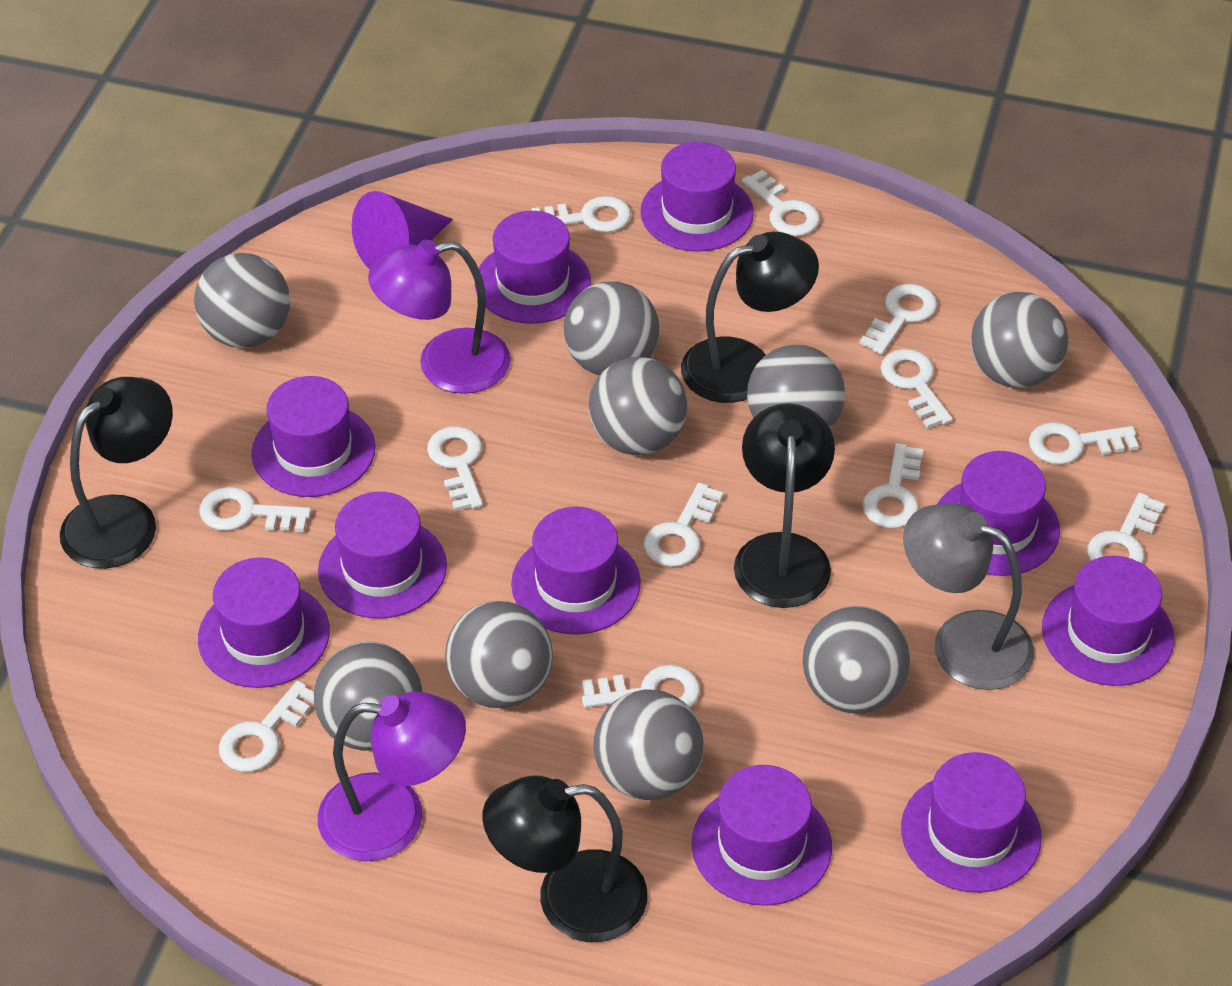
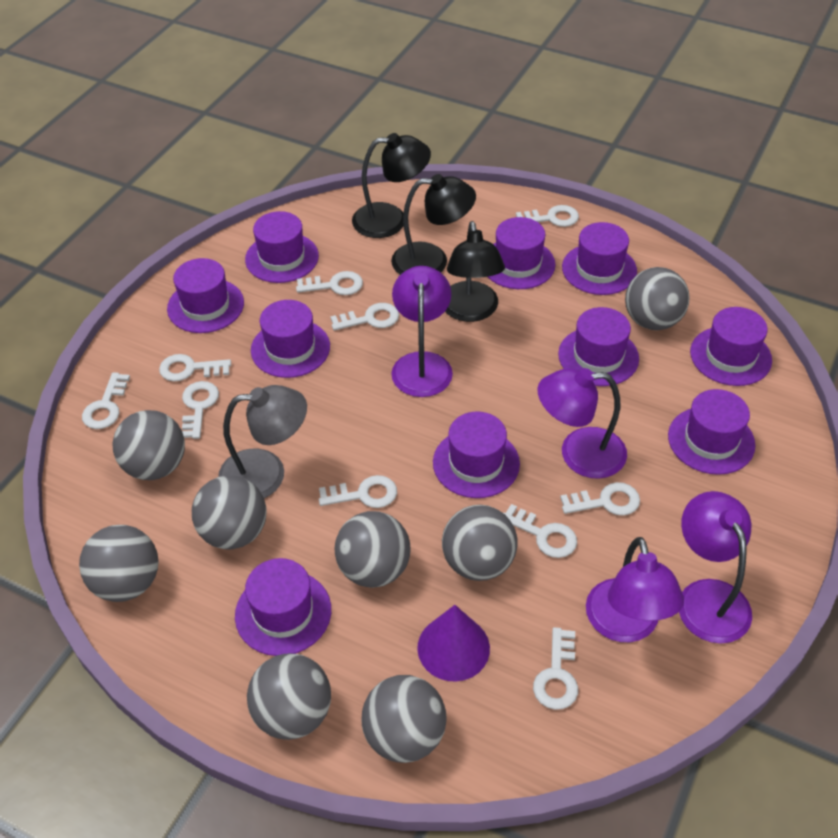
black lamp: [60,377,173,569] [483,775,647,942] [681,232,819,403] [734,403,835,608] = 4 -> [352,133,431,238] [391,174,476,275] [445,221,505,322] = 3
grey ball: [194,253,290,348] [314,642,422,751] [445,601,553,708] [564,281,659,375] [589,357,687,455] [594,689,704,800] [747,345,845,428] [803,606,910,714] [971,292,1068,388] = 9 -> [79,525,159,602] [113,410,185,480] [192,475,266,549] [247,653,331,740] [335,511,411,588] [361,675,446,763] [442,505,518,581] [625,267,690,330] = 8
purple lamp: [318,691,466,861] [368,240,511,394] = 2 -> [391,266,453,397] [537,368,627,479] [586,537,684,642] [679,491,752,644] = 4
white key: [200,487,311,532] [219,681,314,772] [427,426,483,511] [531,196,631,232] [582,665,700,708] [644,483,724,567] [742,170,820,236] [859,284,937,355] [863,443,924,528] [880,349,953,429] [1029,422,1139,465] [1087,493,1165,563] = 12 -> [82,372,130,429] [159,354,231,381] [182,381,219,439] [296,271,363,295] [319,475,397,508] [330,303,399,331] [504,504,577,558] [516,205,579,227] [533,627,578,710] [560,482,640,516] = 10

